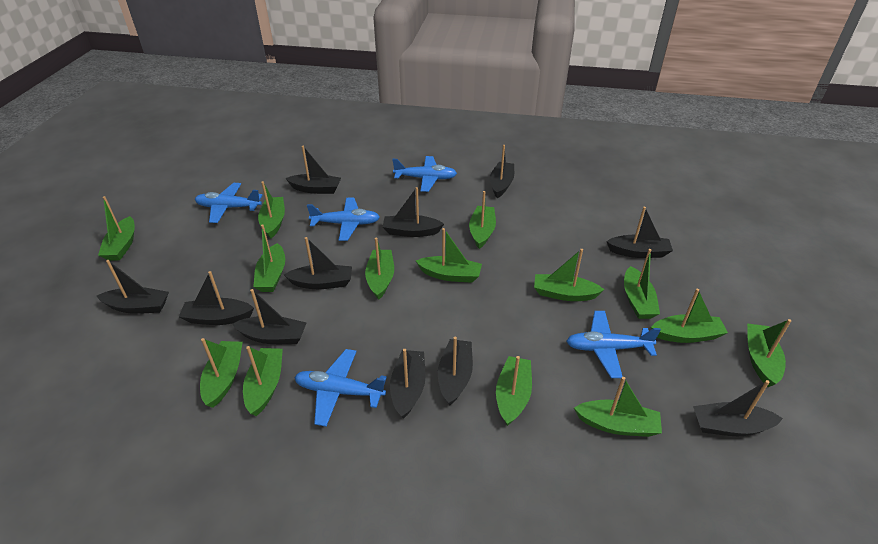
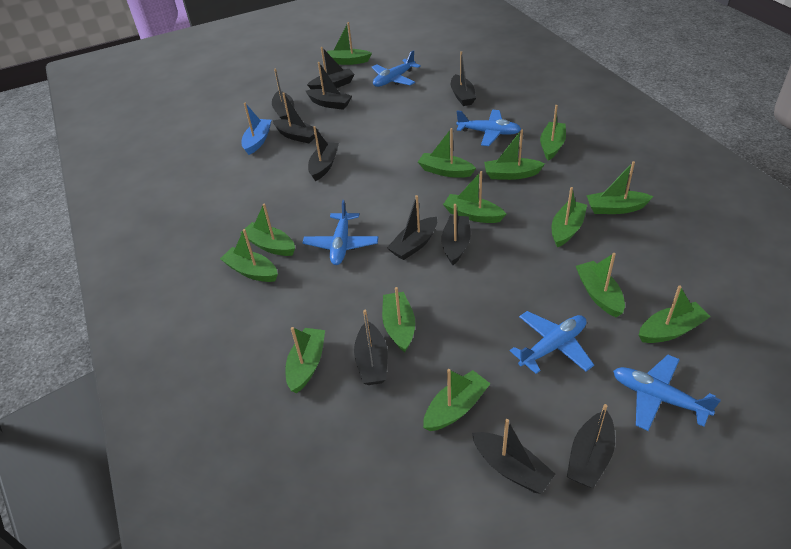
blue boat: none = 0 -> [242,102,272,155] = 1

